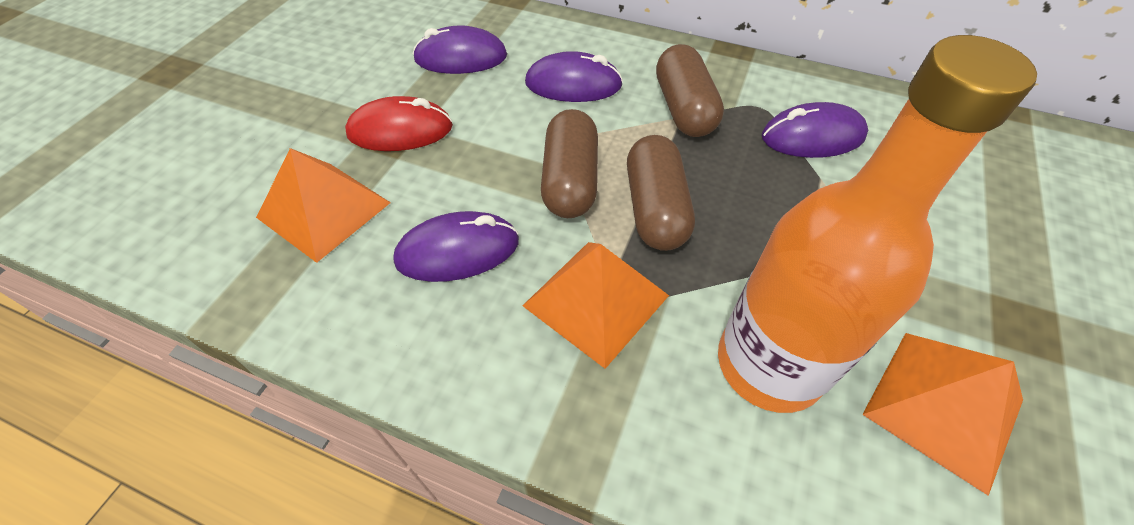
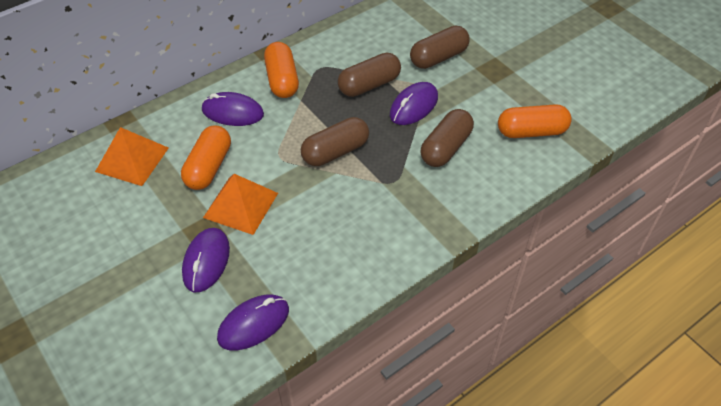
brown capsule: [541,109,598,218] [627,135,695,251] [656,44,724,137] = 3 -> [301,117,369,166] [338,53,401,97] [410,25,470,69] [421,109,474,167] = 4
orange bottle: [718,35,1037,413] = 1 -> none = 0
orange capsule: none = 0 -> [181,125,231,190] [264,42,299,98] [498,105,572,138] = 3
orange pyramid: [256,148,391,263] [522,242,669,369] [862,333,1023,496] = 3 -> [95,127,169,186] [203,174,278,235] = 2
red mouse: [345,96,453,151] = 1 -> none = 0

